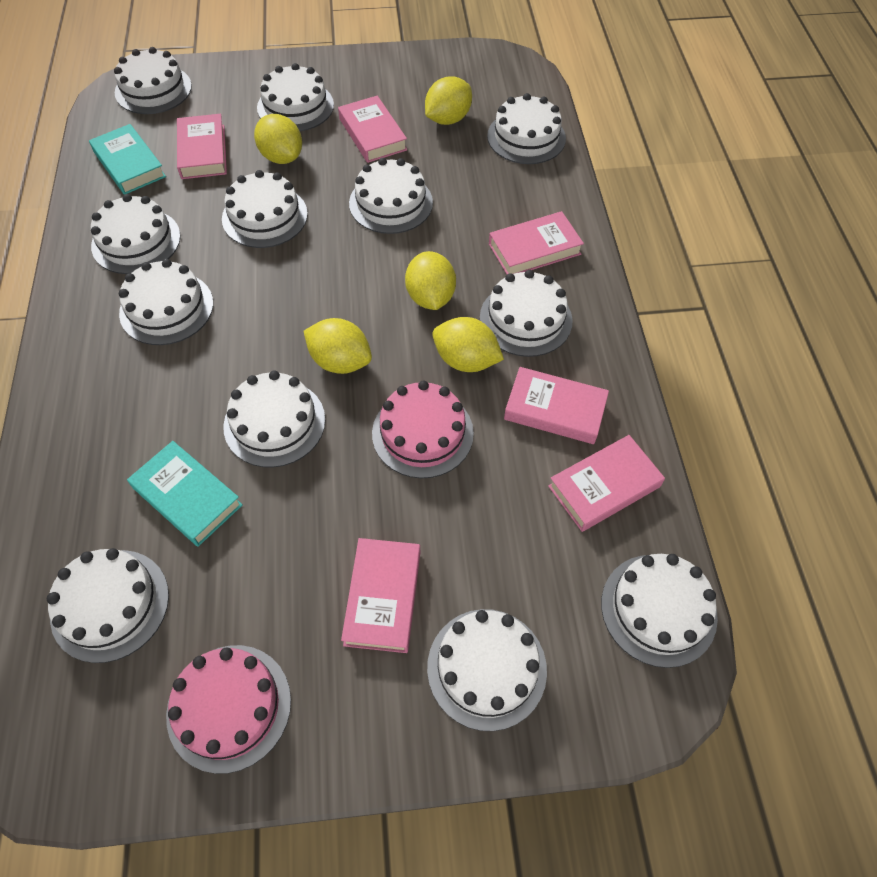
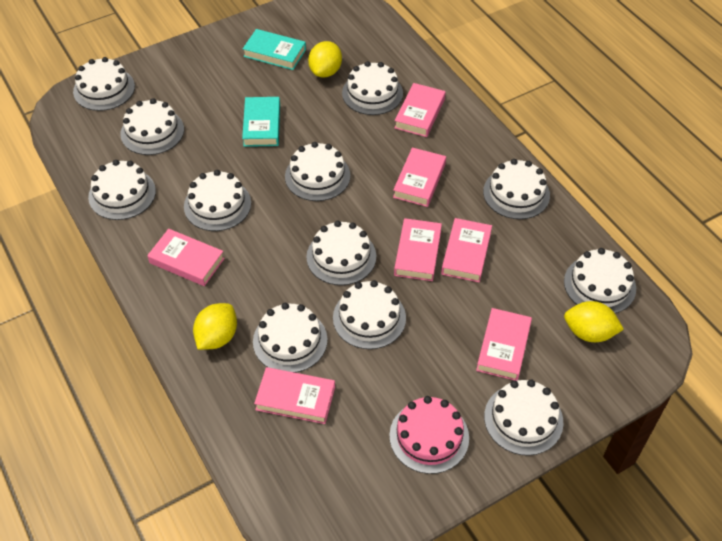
pink book: [177,114,227,179] [338,96,407,163] [341,538,420,653] [489,211,584,274] [504,367,609,444] [548,435,665,532] = 6 -> [147,229,225,286] [254,367,335,424] [393,147,446,207] [394,83,446,137] [394,218,442,281] [441,218,492,282] [476,308,532,381] = 7
pink cake: [166,645,291,774] [372,380,474,478] = 2 -> [389,396,469,474] = 1
yellow lemon: [254,114,302,164] [304,318,372,374] [405,251,456,310] [425,76,472,125] [432,317,504,372] = 5 -> [193,303,237,350] [308,41,342,78] [564,301,624,342] = 3

